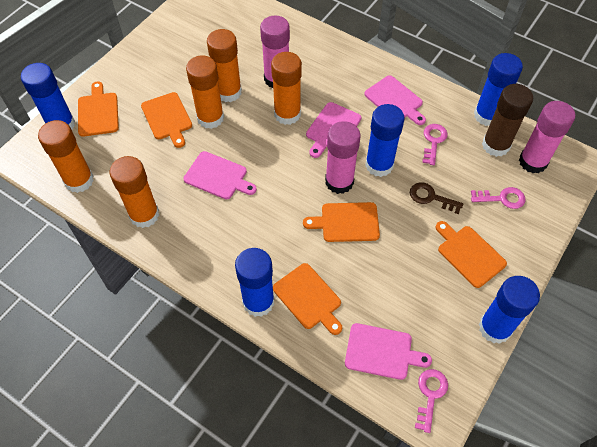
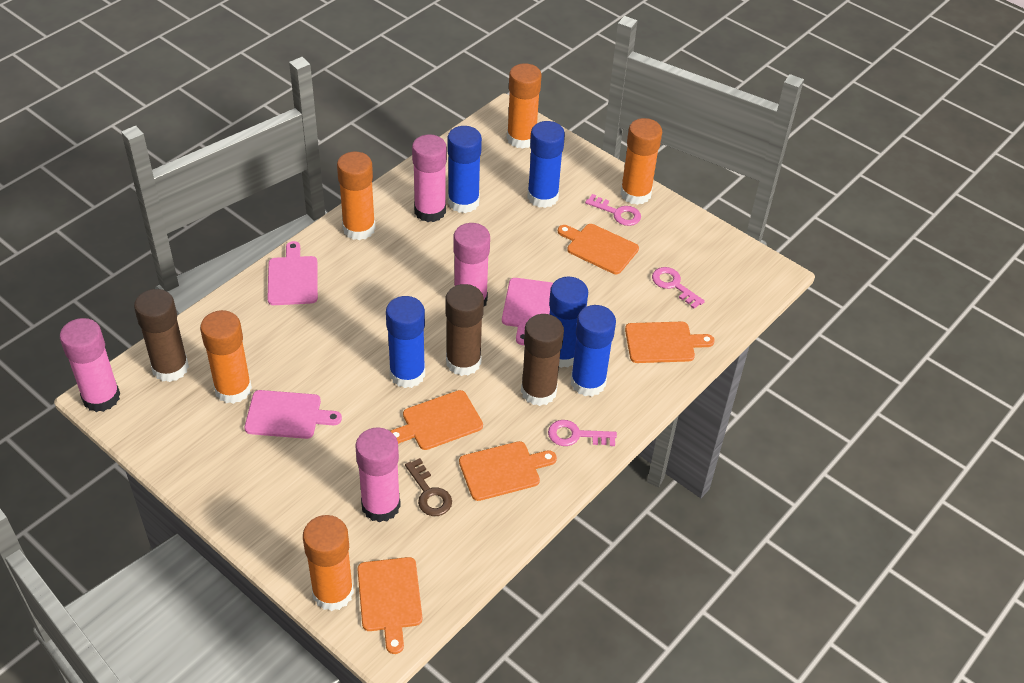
brown glue stick: [482,84,533,157] = 1 -> [134,289,189,382] [445,284,484,376] [521,314,564,406] = 3
pink cutting board: [184,151,257,200] [306,102,361,158] [345,323,432,380] [364,75,426,125] = 4 -> [244,390,342,439] [267,241,318,305] [502,278,553,345] = 3
pink glue stick: [260,16,290,88] [325,121,360,194] [519,101,575,173] = 3 -> [60,318,120,412] [355,427,401,522] [412,134,447,222] [453,223,490,306] = 4

